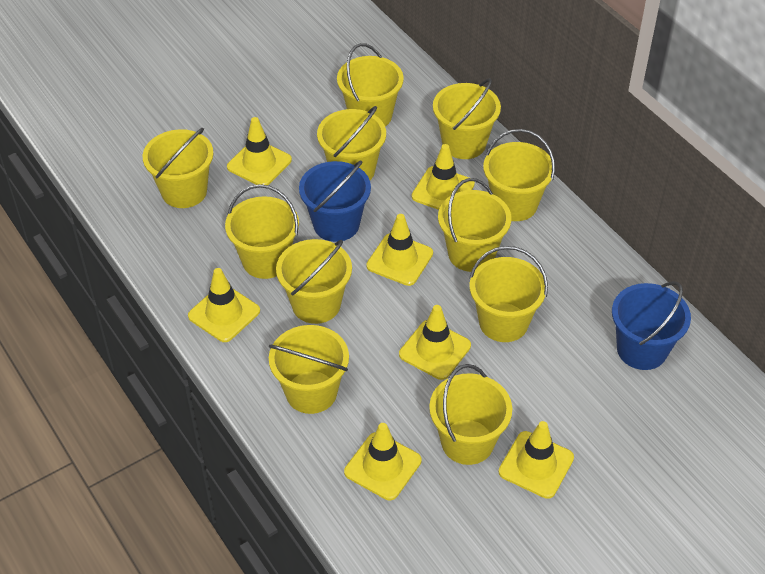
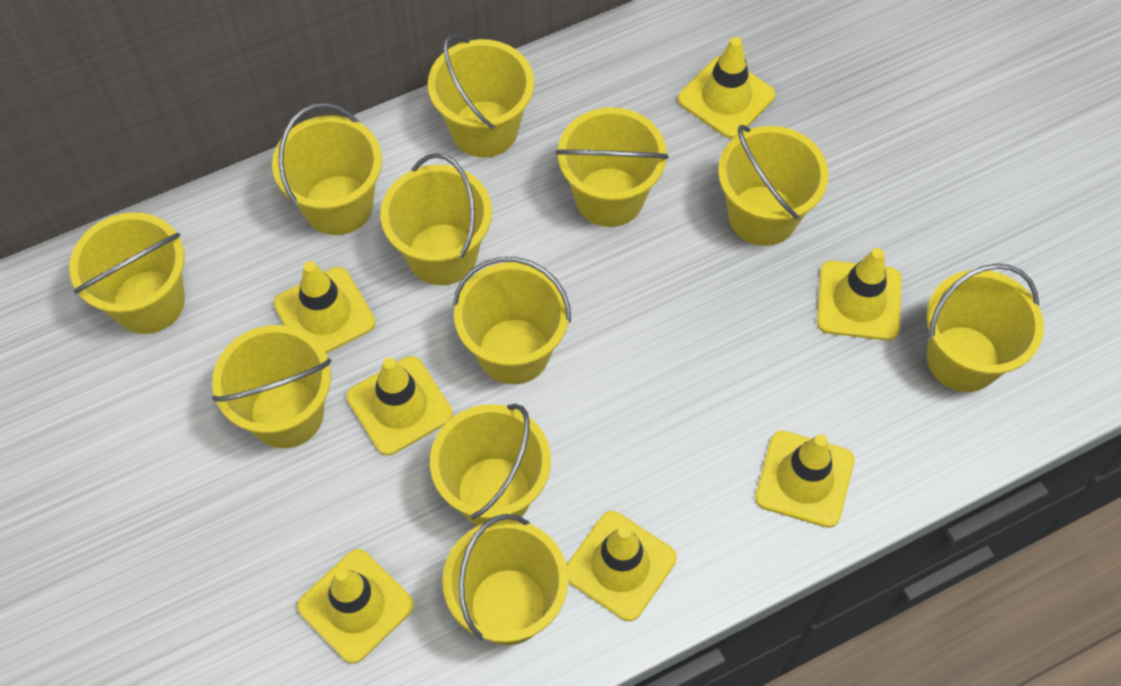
blue bucket: [299,160,371,242] [612,281,691,370] = 2 -> none = 0

